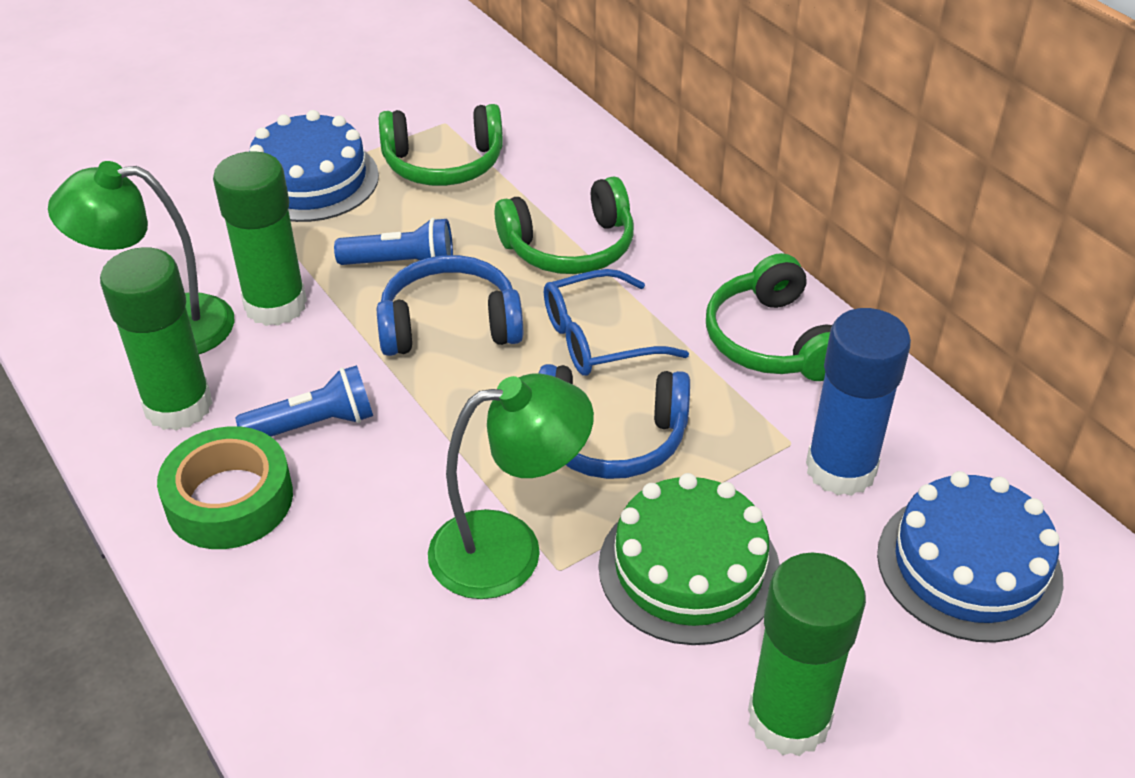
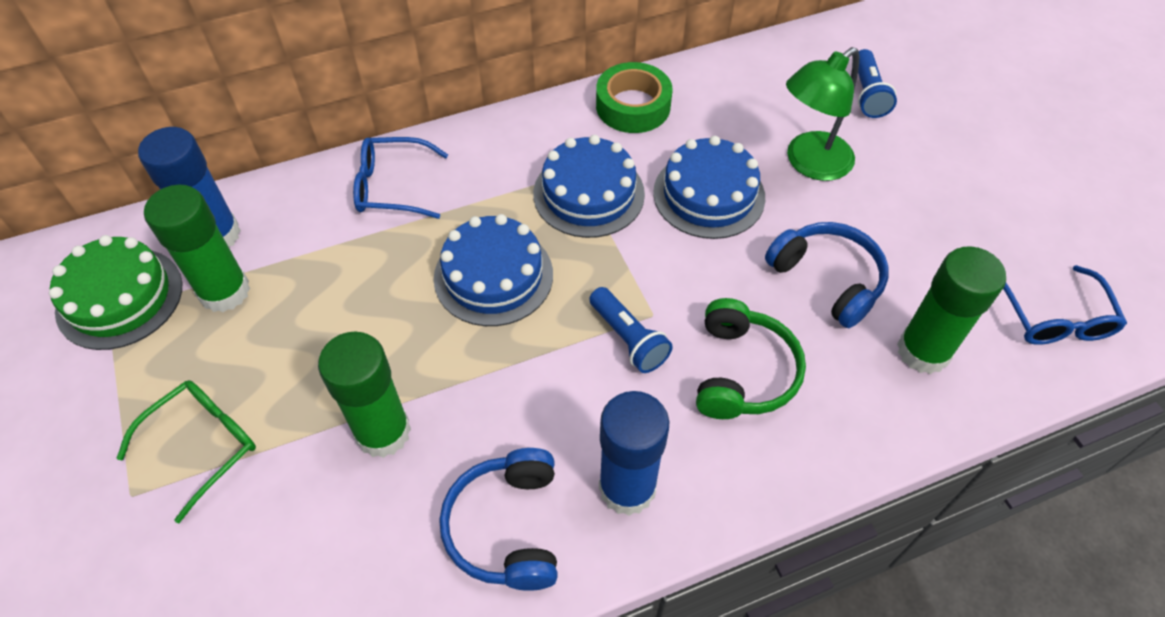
blue cake: [249,110,379,222] [877,471,1063,643] = 2 -> [434,214,553,326] [533,135,645,238] [653,136,765,239] = 3
blue glasses: [544,269,689,376] = 1 -> [353,137,448,219] [1003,265,1127,345] = 2
blue glue stick: [806,308,911,496] = 1 -> [138,127,241,247] [599,391,669,516] = 2
green glasses: none = 0 -> [116,380,256,523] = 1
green headphones: [379,104,503,186] [495,176,634,274] [706,253,832,381] = 3 -> [696,298,806,419] = 1
green lamp: [48,161,234,354] [428,373,594,599] = 2 -> [786,47,859,181] = 1

